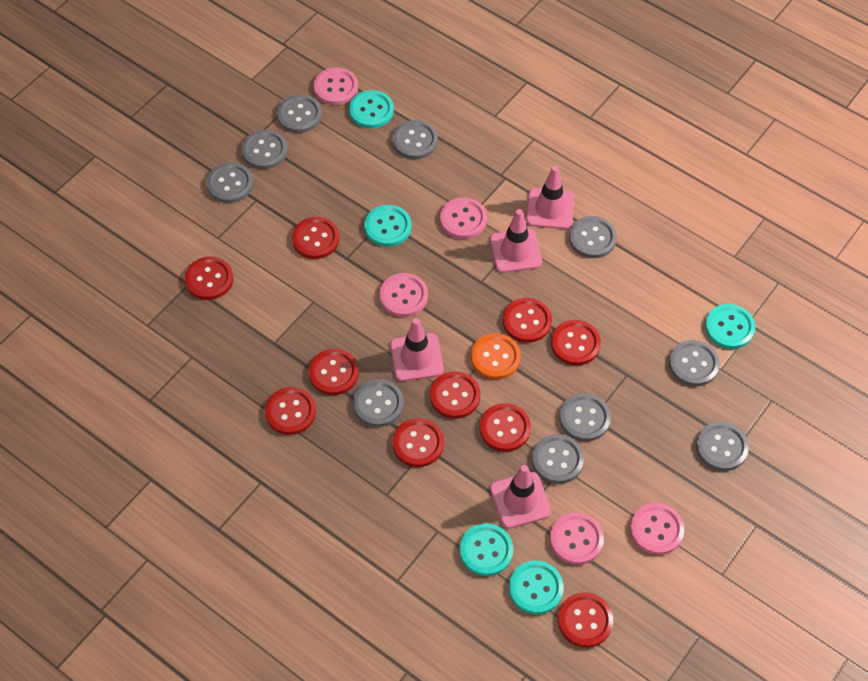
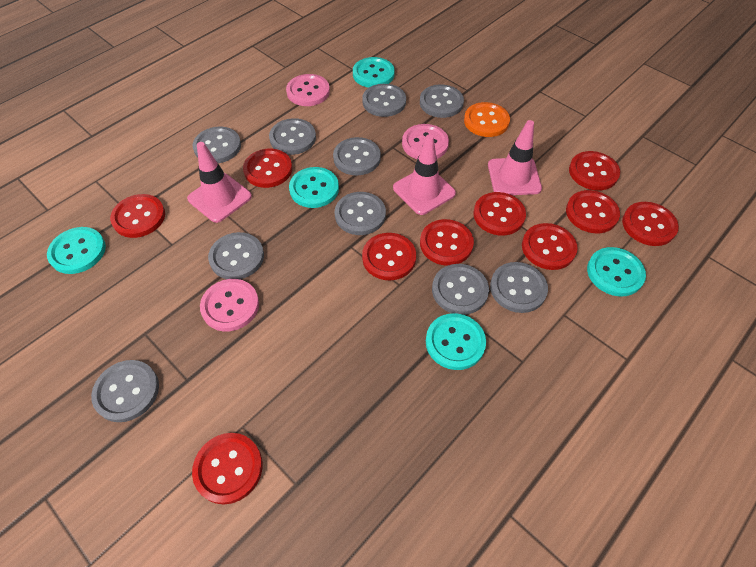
pink button: [314,67,358,105] [379,273,428,317] [440,197,487,239] [550,512,604,565] [630,503,684,555] = 5 -> [200,279,259,331] [286,74,330,106] [402,124,449,159] = 3
pink traffic cone: [390,318,444,381] [490,209,542,273] [490,465,552,529] [526,166,574,229] = 4 -> [187,142,252,223] [393,134,456,215] [488,120,542,195] = 3

